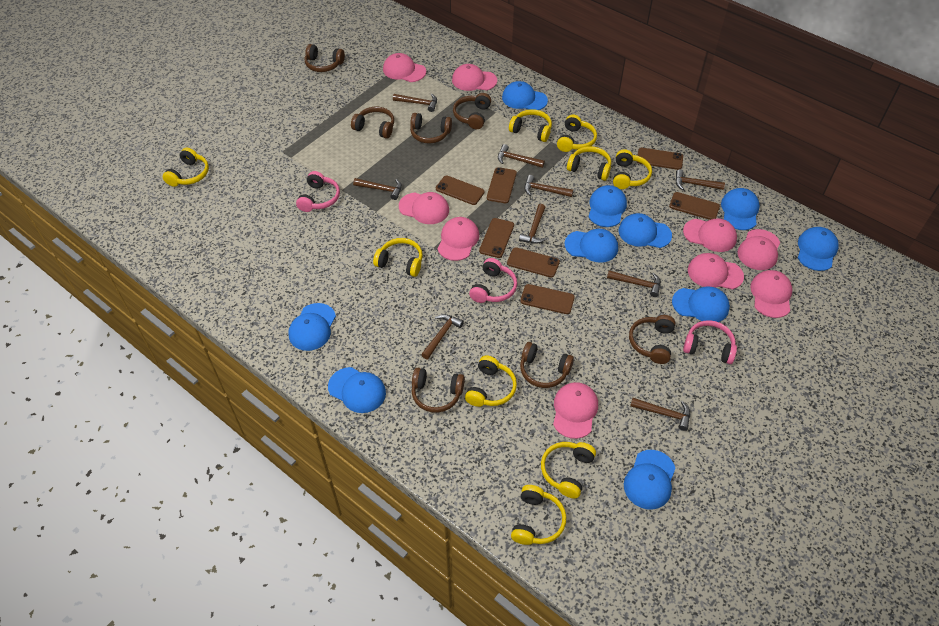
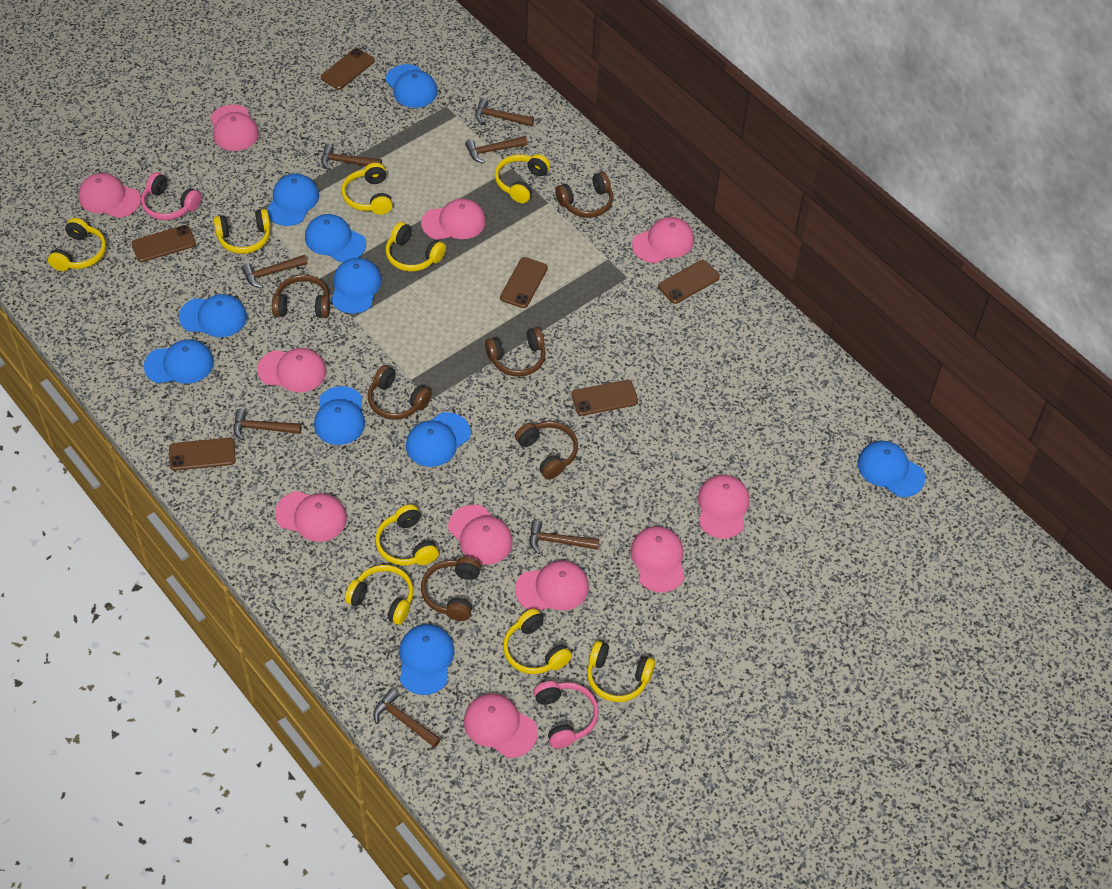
brown hammer: [353,178,402,200] [393,94,437,112] [421,314,464,359] [498,144,545,168] [519,204,546,244] [524,175,573,197] [607,270,660,297] [630,398,690,431] [675,169,725,190] = 9 -> [233,409,302,441] [241,255,308,288] [321,144,382,170] [373,688,441,748] [465,136,528,163] [475,98,534,126] [529,520,599,554] = 7
brown headphones: [305,44,345,72] [351,107,394,139] [410,113,452,143] [412,368,465,413] [453,93,491,129] [520,342,574,388] [629,315,675,364] = 7 -> [272,275,330,318] [368,365,432,420] [421,557,481,621] [485,327,546,377] [515,421,578,479] [555,172,613,218] = 6
brown phone: [436,176,485,205] [479,218,514,258] [487,167,517,203] [507,247,560,278] [520,284,575,314] [637,148,683,170] [669,192,720,220] = 7 -> [132,225,196,262] [169,438,236,471] [321,48,375,90] [500,257,548,308] [571,380,638,416] [658,260,720,304] = 6
pink cap: [383,53,426,82] [399,192,449,224] [438,217,479,261] [452,64,497,91] [553,382,598,439] [683,219,737,252] [688,253,744,289] [737,229,780,270] [750,270,793,318] = 9 -> [78,173,141,218] [210,105,259,151] [257,348,326,392] [275,491,347,542] [421,198,486,240] [448,505,513,565] [464,693,538,758] [515,560,589,611] [631,526,685,593] [632,217,694,263] [698,475,750,539] = 11
pink headphones: [296,171,340,212] [469,258,517,303] [683,320,737,364] = 3 -> [141,172,201,220] [534,681,599,749] = 2

